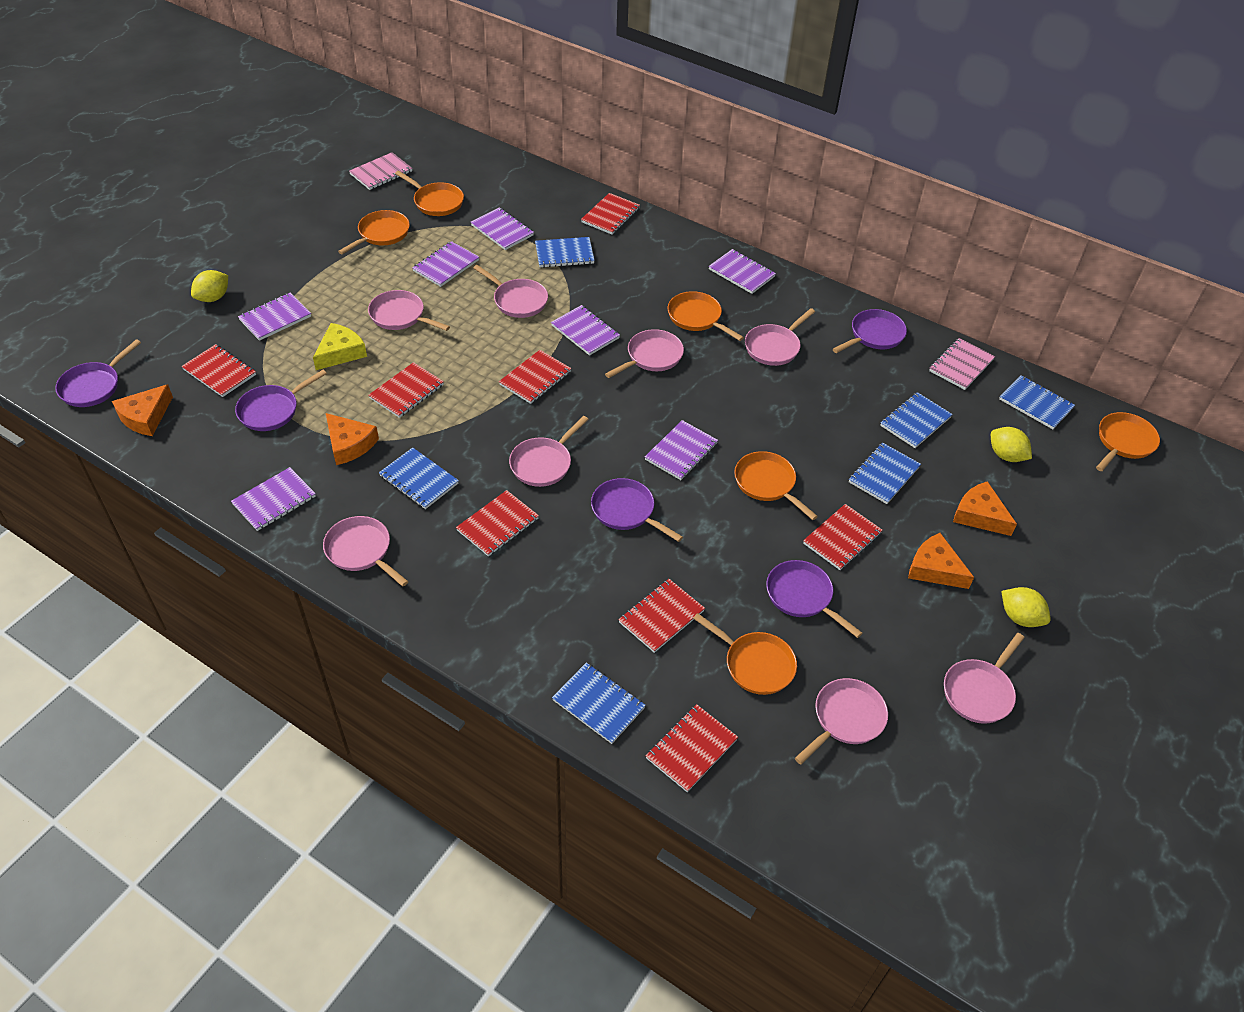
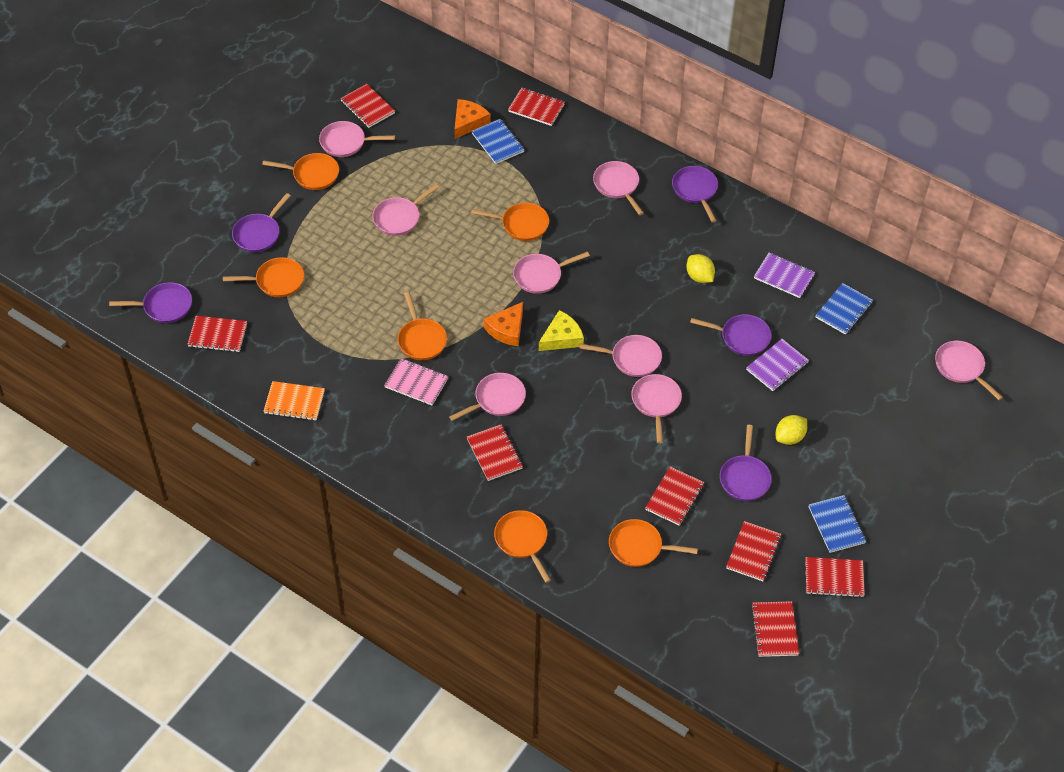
blue notebook: [379,447,459,509] [535,237,595,267] [552,663,646,744] [849,443,921,504] [880,392,953,448] [999,375,1075,429] = 6 -> [472,119,525,164] [809,495,866,553] [815,283,873,335] = 3
orange cheese: [112,384,173,436] [326,413,379,465] [908,533,974,589] [953,481,1017,536] = 4 -> [454,99,491,139] [484,302,523,346] = 2
orange notebook: none = 0 -> [263,381,325,421] = 1
pink notebook: [349,152,412,190] [929,338,995,390] = 2 -> [384,358,449,405] = 1
purple notebook: [231,467,316,531] [238,293,311,341] [412,241,479,287] [471,207,534,250] [551,305,620,356] [645,420,718,480] [709,249,776,294] = 7 -> [746,339,809,391] [754,253,815,298] = 2
yellow lemon: [191,270,228,302] [991,427,1032,462] [1001,587,1051,627] = 3 -> [687,254,715,283] [776,415,807,445] = 2

